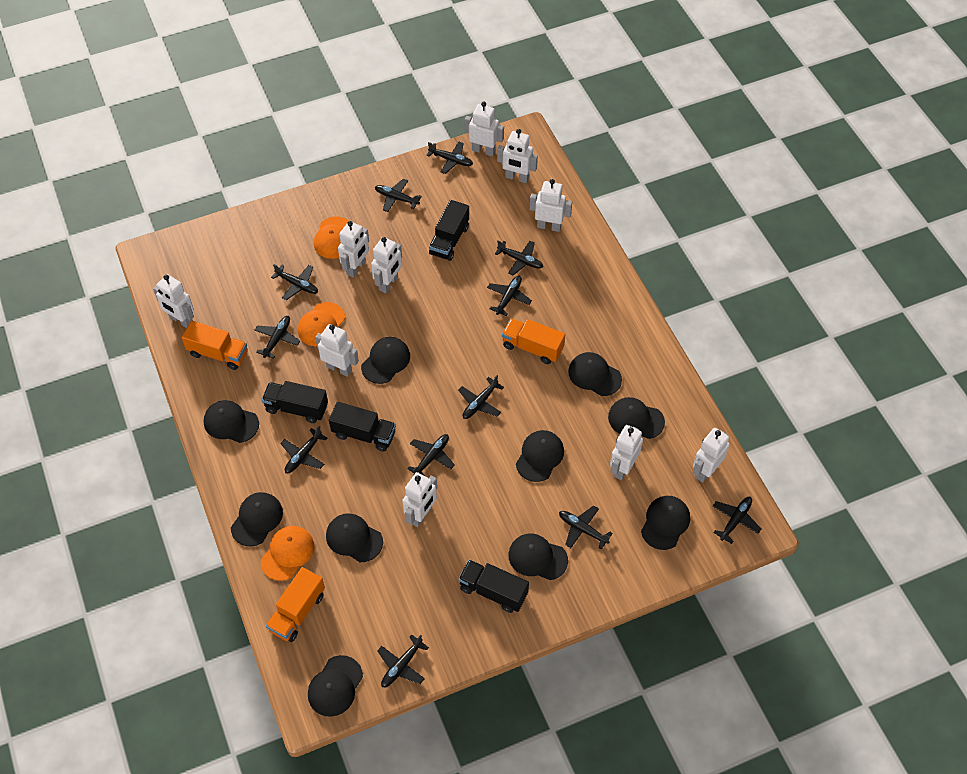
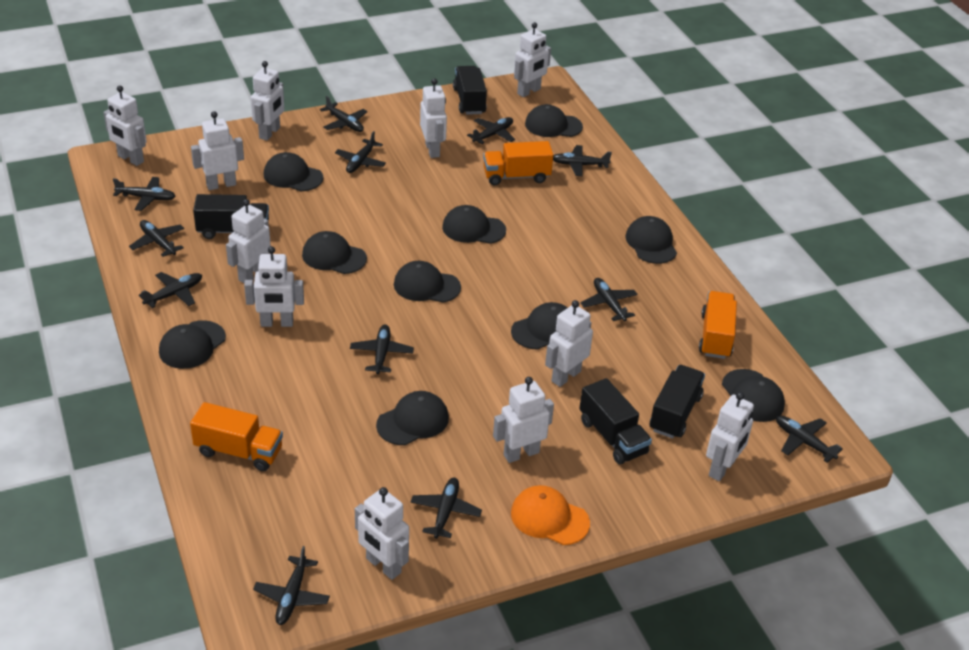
orange cap: [261,526,314,581] [298,302,345,346] [314,216,349,259] = 3 -> [511,485,590,545] = 1
white robot: [153,274,194,328] [315,324,359,377] [338,221,369,278] [371,237,402,293] [402,472,437,527] [465,102,504,156] [497,129,538,183] [530,179,572,232] [610,425,643,480] [693,428,730,483] = 10 -> [104,86,147,166] [191,111,244,190] [226,199,271,283] [244,246,304,327] [251,61,285,141] [355,487,409,580] [420,78,447,158] [493,377,554,463] [514,22,551,97] [545,300,593,387] [706,392,754,481] = 11

